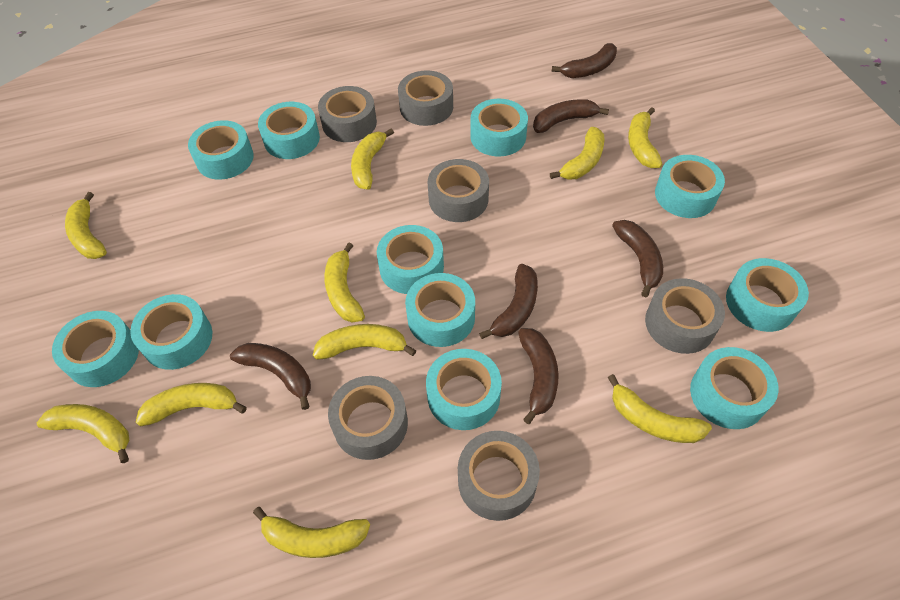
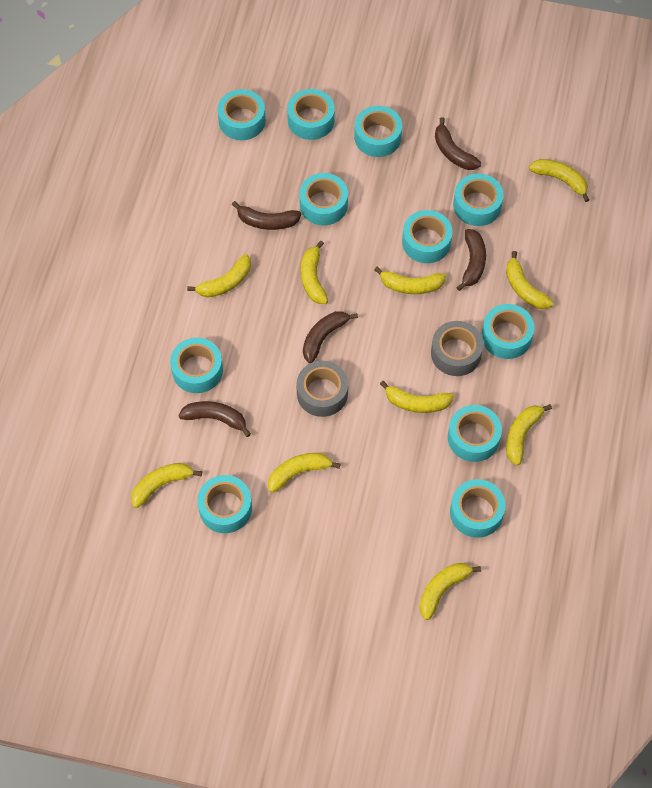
brown banana: [230,343,311,410] [479,264,538,339] [518,328,559,424] [533,99,609,133] [552,43,617,78] [612,220,663,297] = 6 -> [179,401,251,437] [232,201,301,230] [303,311,358,363] [435,117,481,170] [456,229,486,291] = 5
grey tape: [318,86,377,142] [328,376,408,460] [398,70,453,126] [428,159,489,222] [458,431,540,521] [645,278,725,354] = 6 -> [296,361,348,417] [431,321,483,376] = 2

